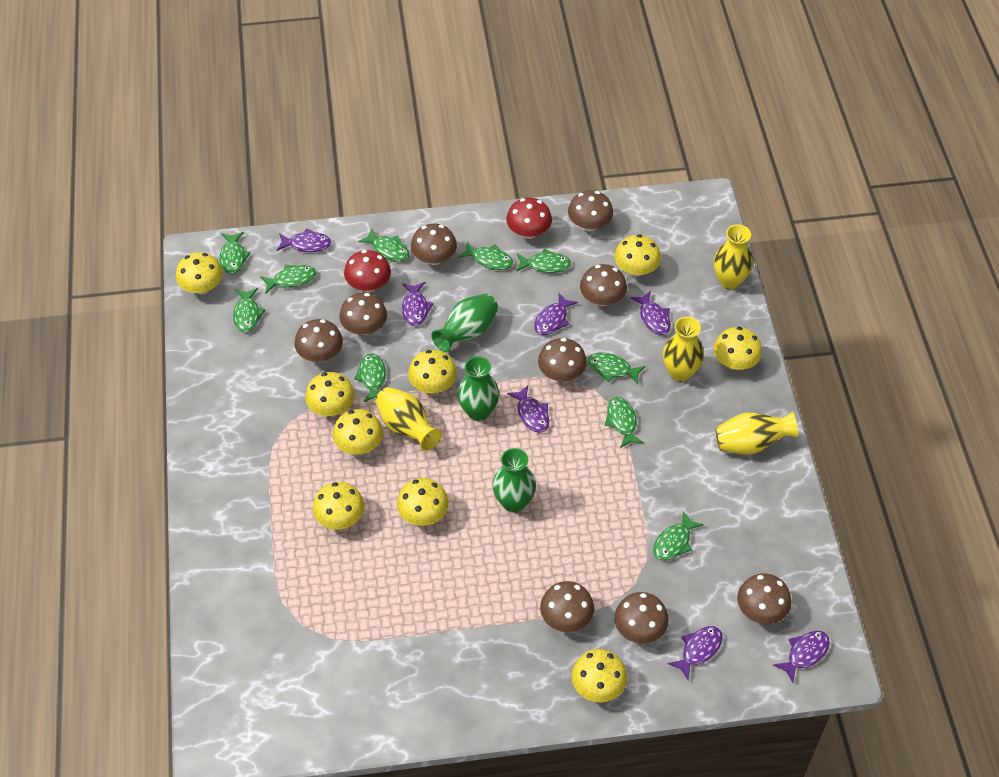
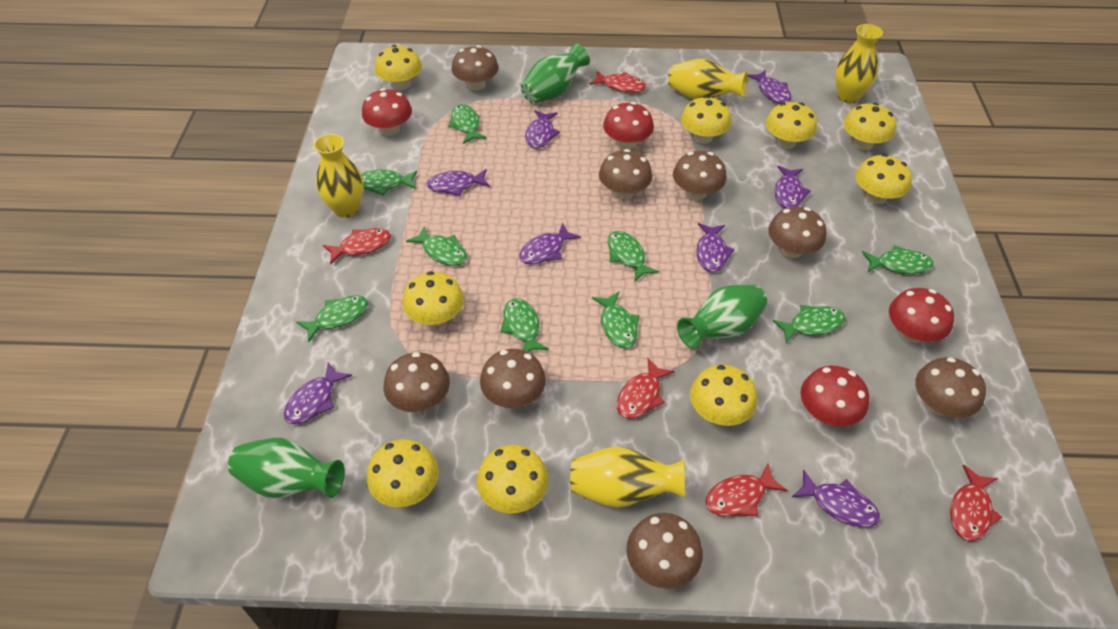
brown mushroom: [294,319,343,362] [339,293,387,335] [411,224,457,265] [538,338,587,381] [540,581,594,632] [568,190,613,231] [580,264,627,306] [614,592,669,644] [737,573,792,624] = 9 -> [383,352,450,412] [451,45,499,91] [480,349,546,408] [599,149,652,199] [626,513,703,589] [673,151,727,200] [768,207,826,258] [915,357,986,418] = 8
green fish: [219,232,251,274] [233,288,265,332] [260,264,316,293] [354,353,386,402] [358,229,409,262] [458,242,513,270] [516,249,571,273] [587,353,645,384] [605,397,644,448] [653,511,704,561] = 10 -> [296,295,368,342] [361,170,417,195] [406,225,467,266] [448,104,487,144] [500,298,549,352] [592,292,640,348] [608,231,659,282] [773,305,845,343] [862,245,933,274] = 9
purple fish: [277,228,332,252] [402,282,433,326] [507,385,549,433] [534,293,578,335] [630,291,671,335] [668,626,723,680] [773,631,830,683] = 7 -> [284,362,352,424] [427,169,490,196] [519,223,581,264] [525,110,560,148] [696,223,734,272] [748,69,791,103] [775,166,811,208] [792,469,880,527] = 8
red fish: none = 0 -> [323,228,391,265] [590,71,646,93] [617,358,675,419] [705,464,787,517] [950,464,1002,541] = 5
red mushroom: [344,250,391,292] [506,198,552,239] = 2 -> [362,88,412,136] [603,102,654,149] [801,366,869,427] [889,288,954,343] = 4

